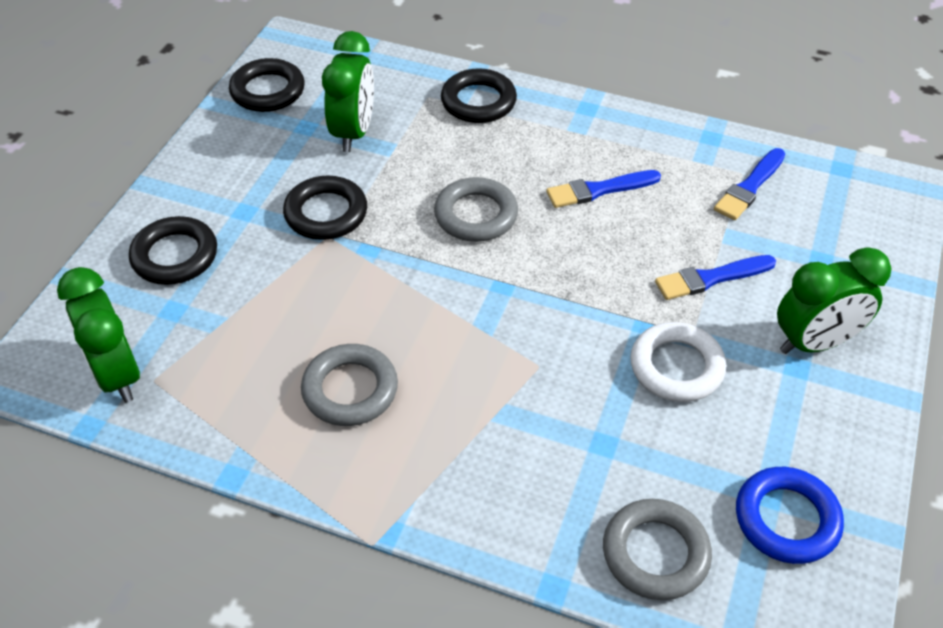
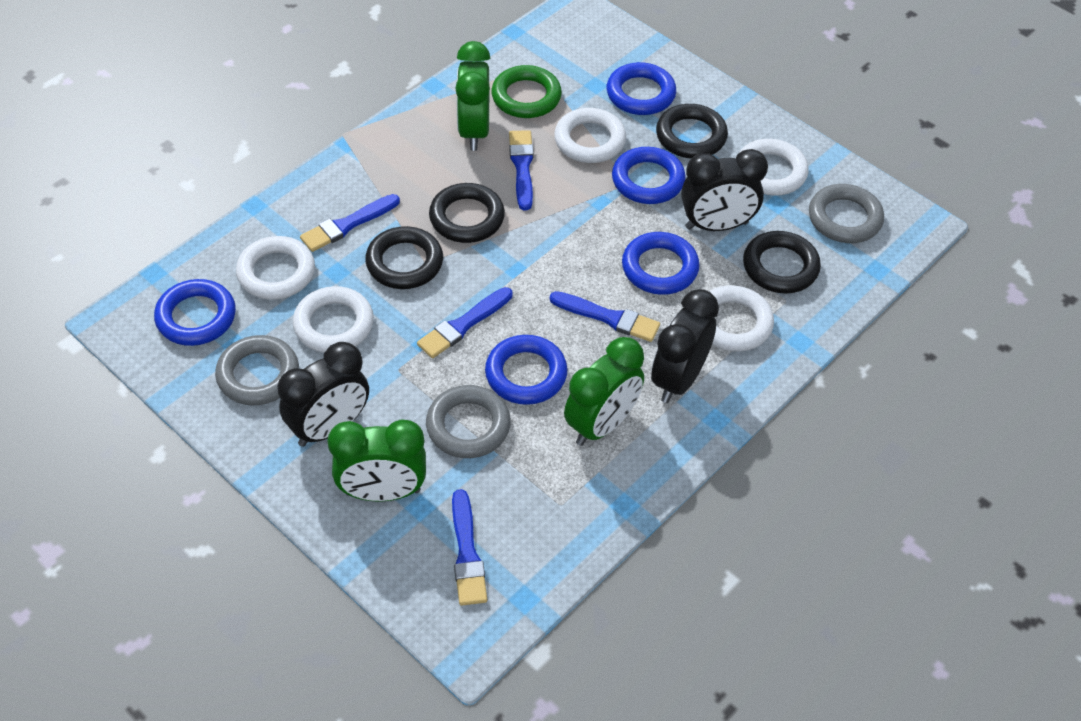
black clock: none = 0 -> [278,342,369,447] [651,289,719,403] [681,149,768,231] = 3
blue brush: [546,170,661,208] [655,255,776,300] [714,148,785,220] = 3 -> [300,194,400,252] [417,287,513,358] [452,489,487,606] [509,130,534,210] [550,291,660,342] = 5
blue ring: [736,467,844,564] = 1 -> [154,279,236,346] [485,335,568,405] [607,62,676,115] [612,147,686,204] [622,232,700,295] = 5
green ring: none = 0 -> [491,65,562,118] = 1
white ring: [630,322,726,402] = 1 -> [236,236,315,300] [293,286,374,353] [554,108,626,163] [709,285,774,352] [739,139,809,196] = 5

